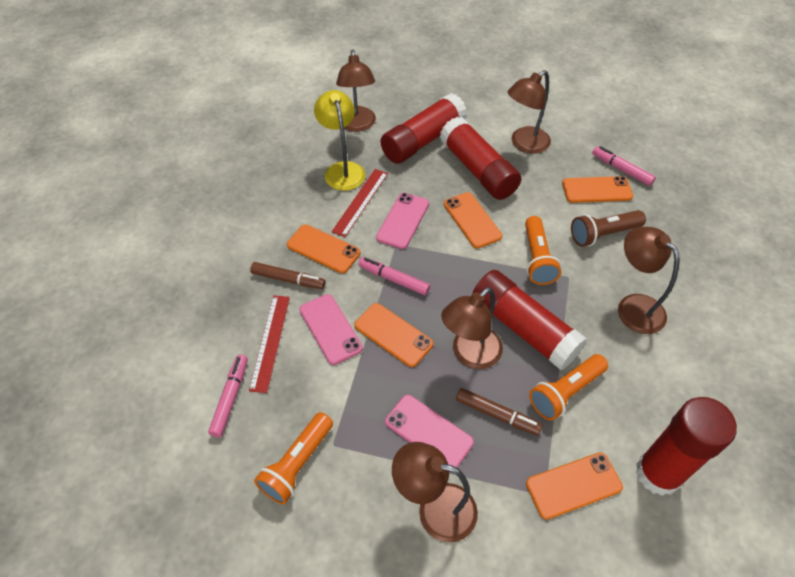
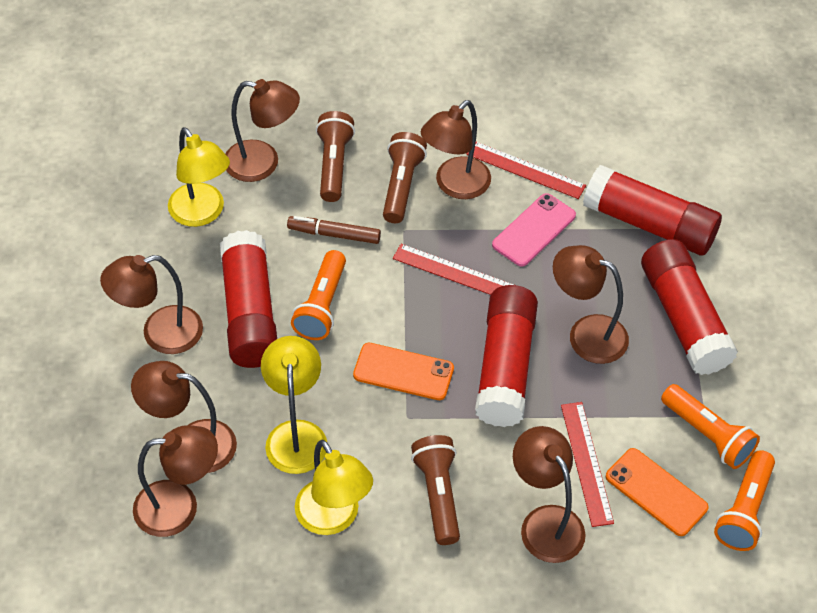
brown flashlight: [571,210,646,247] = 1 -> [316,111,355,202] [383,132,427,223] [411,435,460,545] = 3
brown lamp: [336,50,376,132] [392,442,478,543] [441,287,503,369] [508,70,551,154] [618,227,680,334] = 5 -> [100,255,203,354] [131,361,237,473] [133,425,218,537] [226,79,300,182] [421,100,491,199] [513,426,586,563] [553,245,629,364] = 7
brown marker: [250,262,326,289] [456,388,543,436] = 2 -> [287,216,381,244] = 1
orange phone: [287,224,361,273] [354,303,434,367] [444,192,502,249] [526,452,623,520] [562,176,633,203] = 5 -> [353,343,454,400] [606,448,709,536] = 2
pink marker: [208,355,248,437] [358,257,430,295] [592,146,656,186] = 3 -> none = 0
pink phone: [300,294,363,365] [376,193,429,249] [385,395,474,468] = 3 -> [492,193,576,267] = 1
red ruler: [249,295,290,393] [332,169,388,237] = 2 -> [393,244,514,295] [466,142,586,199] [561,402,614,527] = 3
yellow lamp: [314,90,365,191] = 1 -> [168,127,230,227] [261,336,327,474] [295,440,373,535] = 3

